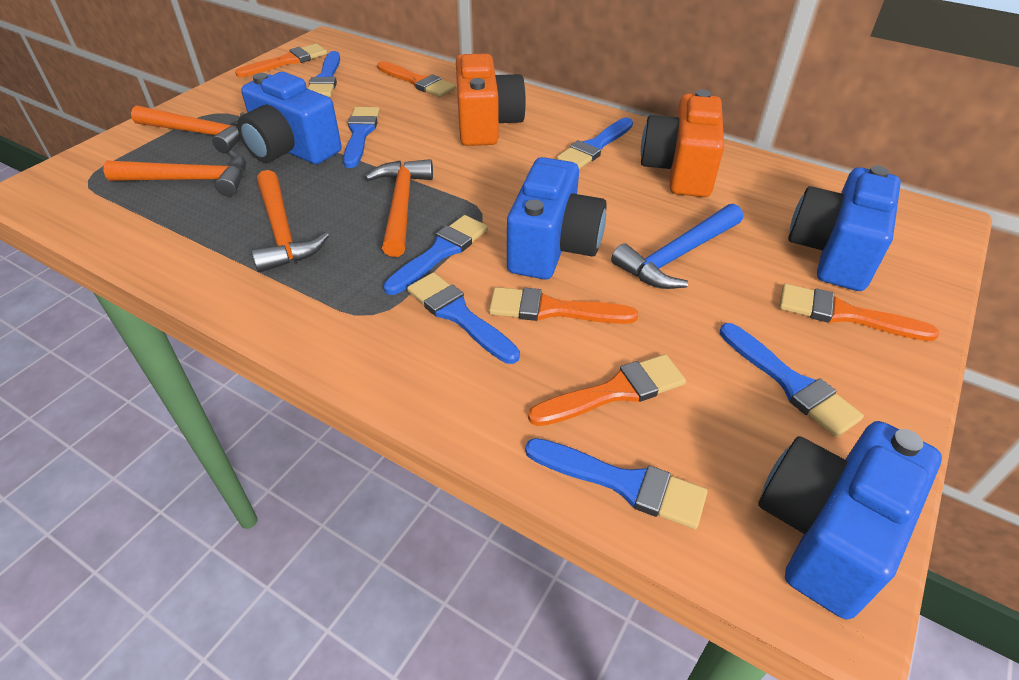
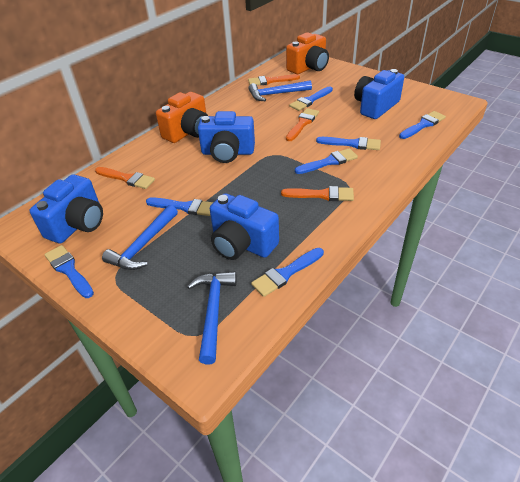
blue hammer: [611,204,743,289] = 1 -> [102,205,178,270] [187,271,237,364] [248,80,312,101] = 3
orange brush: [235,44,327,77] [377,61,456,97] [489,287,638,324] [528,354,686,426] [779,284,939,341] = 5 -> [95,167,155,189] [248,74,300,85] [281,186,354,201] [286,108,319,141] = 4
orange hammer: [103,150,246,197] [131,105,245,153] [252,170,329,273] [365,159,433,257] = 4 -> none = 0

